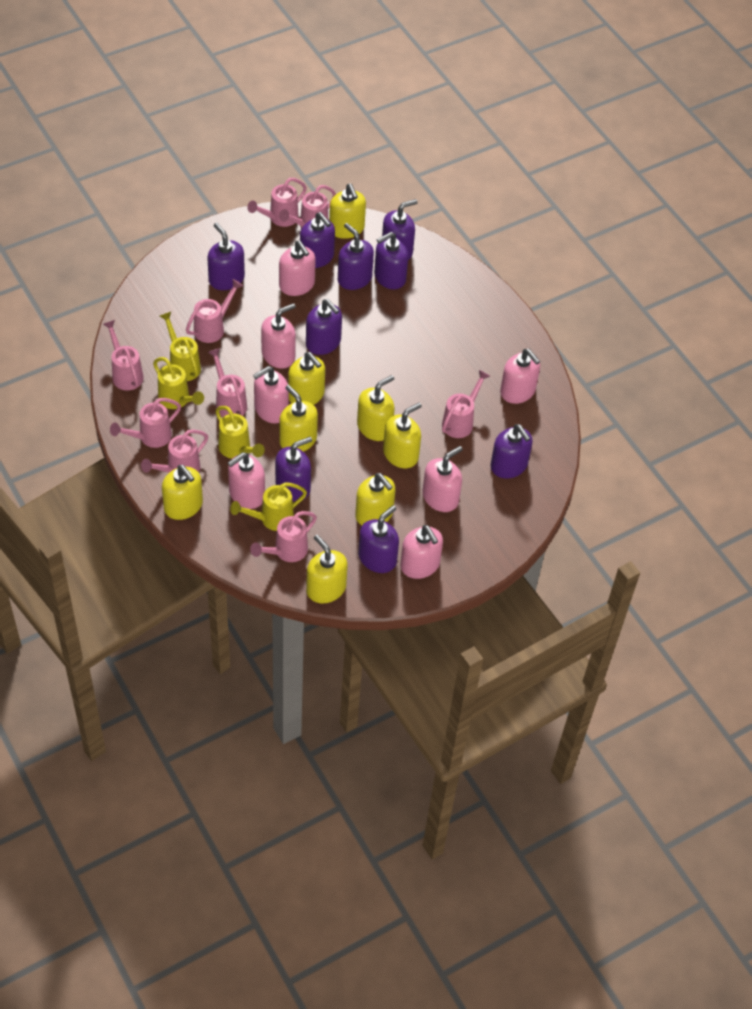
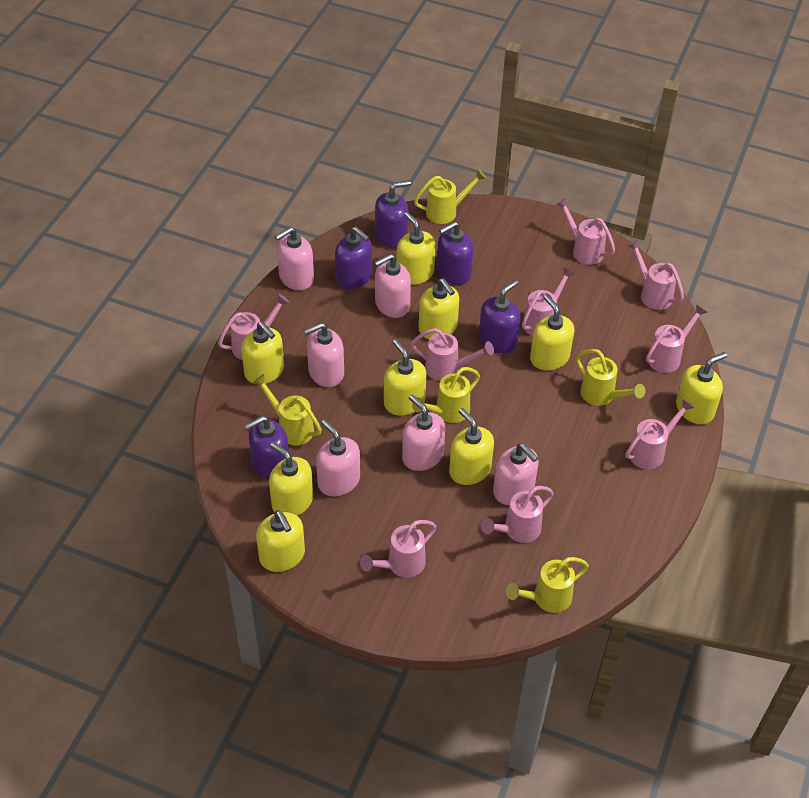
pink soap dispenser: [228,452,265,509] [253,366,289,423] [261,303,296,369] [279,241,316,296] [400,525,443,579] [422,446,463,512] [500,349,540,404] = 7 -> [275,227,314,290] [304,322,344,387] [316,420,360,496] [374,254,411,318] [402,395,445,471] [493,443,539,505] = 6
purple soap dispenser: [207,223,245,290] [275,437,312,502] [300,212,335,268] [306,299,342,355] [338,223,374,290] [358,505,399,573] [374,232,408,290] [382,199,418,260] [491,424,532,479] = 9 -> [244,416,289,480] [335,227,372,289] [375,180,411,248] [437,221,474,285] [479,280,520,353] = 5
yellow soap dispenser: [162,465,203,520] [279,385,318,452] [288,352,325,405] [306,535,348,604] [329,184,366,239] [355,473,395,525] [357,375,395,441] [383,403,422,468] = 8 -> [241,322,284,384] [256,510,305,572] [269,442,313,516] [384,339,427,415] [397,212,436,285] [419,278,459,339] [449,408,494,485] [530,295,574,370] [676,352,727,424] = 9
yellow watering can: [153,357,204,409] [160,312,201,381] [216,406,265,458] [230,482,307,531] = 4 -> [252,374,322,446] [412,367,480,423] [414,169,487,224] [506,557,589,613] [576,349,645,406] = 5

